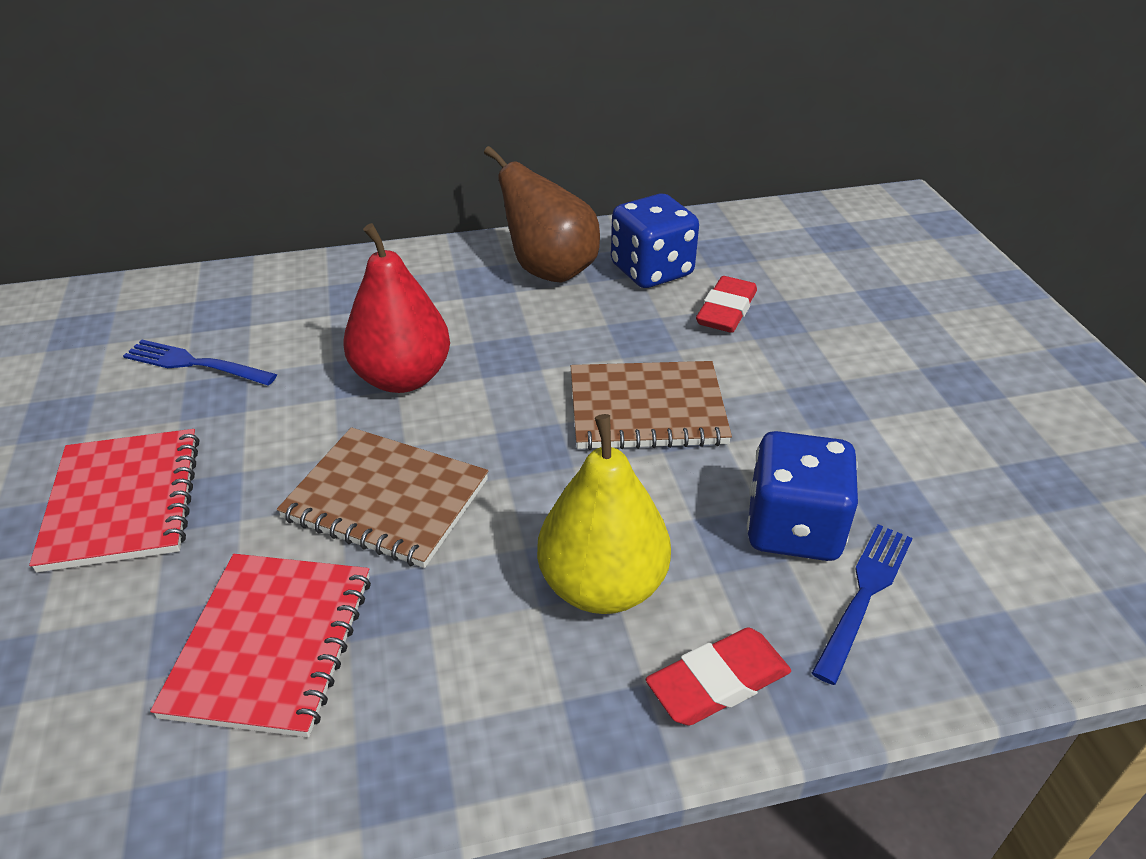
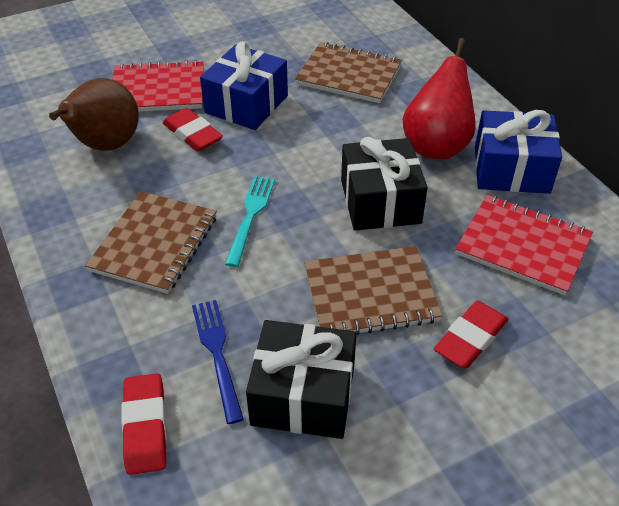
black gift: none = 0 -> [246,320,356,439] [341,137,428,231] = 2
blue dice: [611,194,699,288] [747,431,858,561] = 2 -> none = 0
blue fork: [123,340,277,386] [812,524,913,685] = 2 -> [192,300,244,424] = 1
blue gift: none = 0 -> [200,41,288,130] [475,110,562,194] = 2
brown notebook: [277,427,489,568] [571,361,732,450] = 2 -> [85,191,217,294] [295,42,402,103] [304,246,443,335] = 3
red eraser: [646,628,791,726] [696,276,757,333] = 2 -> [121,373,167,475] [163,108,223,152] [434,301,508,368] = 3
turquoise fork: none = 0 -> [225,176,275,267] = 1
yellow pear: [537,414,671,614] = 1 -> none = 0

